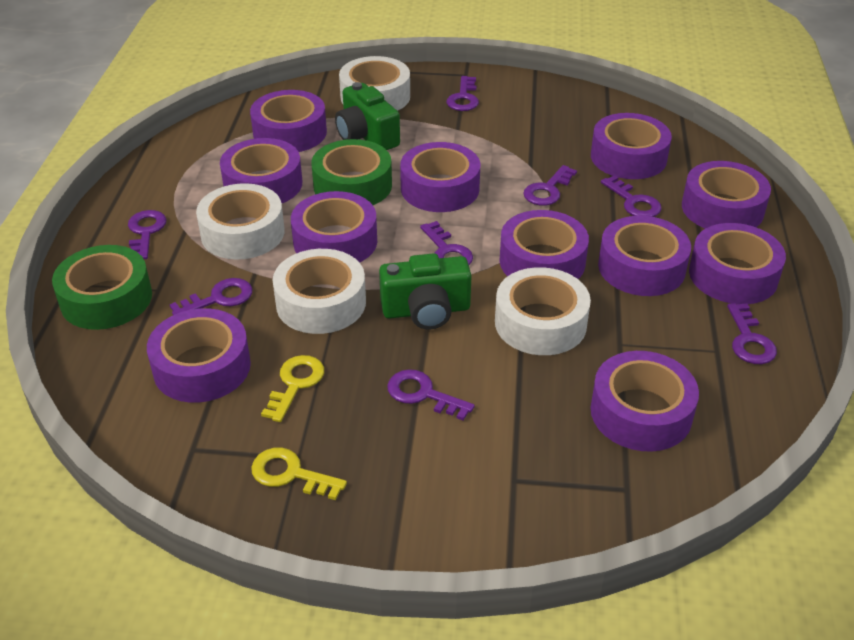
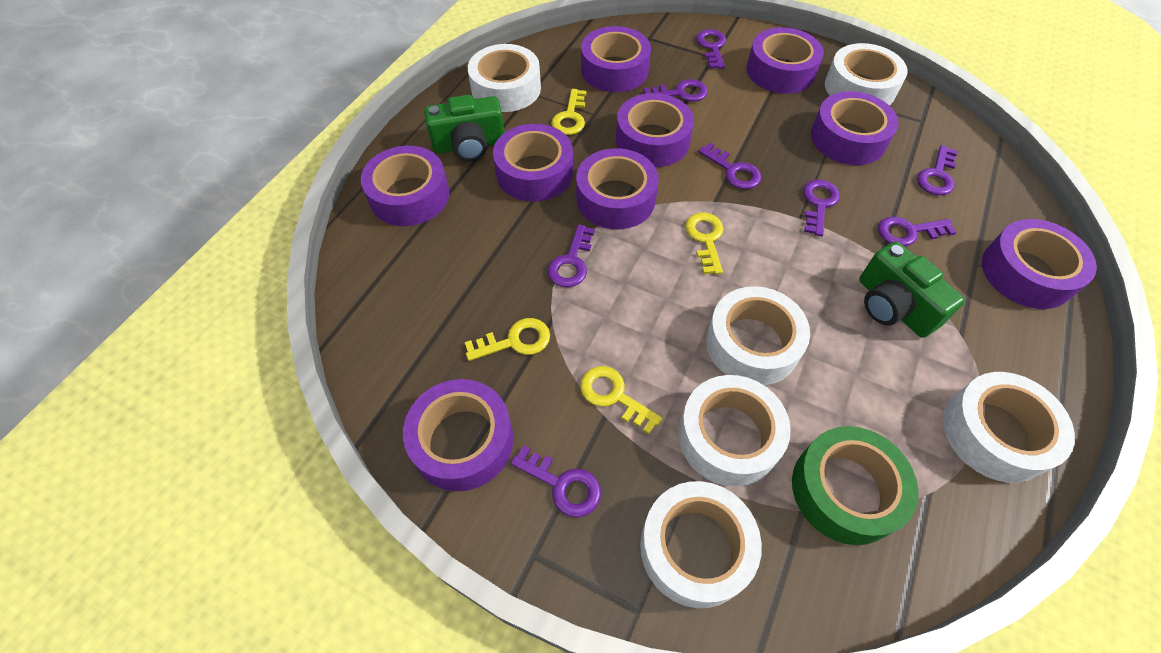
green tape: [52,245,152,330] [311,139,392,205] = 2 -> [792,426,918,545] = 1
purple tape: [147,308,251,403] [220,138,302,203] [250,90,327,152] [291,191,377,263] [400,142,480,212] [499,210,589,279] [590,351,699,452] [591,113,672,179] [598,216,691,296] [682,161,771,228] [689,223,786,304] = 11 -> [361,146,449,226] [403,379,513,491] [493,124,573,202] [576,148,659,229] [581,26,651,92] [616,93,694,167] [746,27,824,94] [811,91,899,165] [982,219,1097,309] = 9
white tape: [196,183,285,259] [273,249,366,334] [339,56,410,111] [495,267,591,355] = 4 -> [468,44,541,112] [640,481,762,608] [678,375,791,487] [706,286,810,385] [825,43,907,105] [943,372,1075,483] = 6
yellow key: [251,447,347,500] [261,355,324,422] = 2 -> [465,318,550,361] [551,89,586,135] [580,366,663,434] [685,213,723,274] = 4

